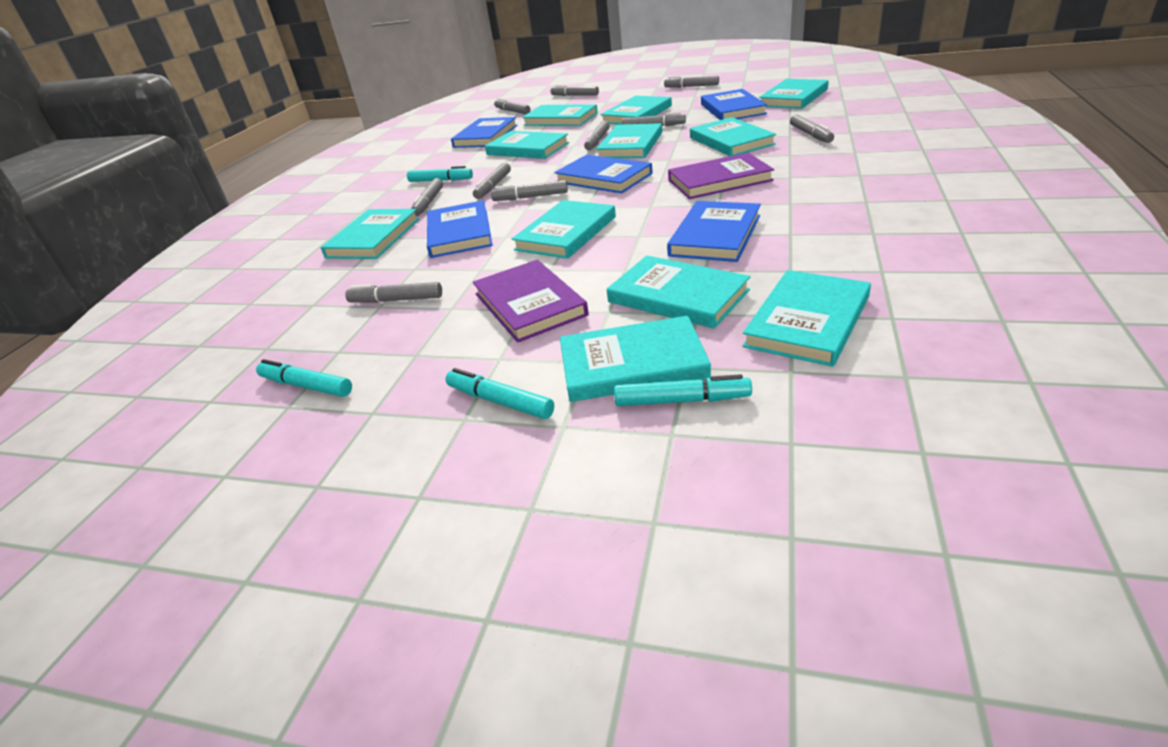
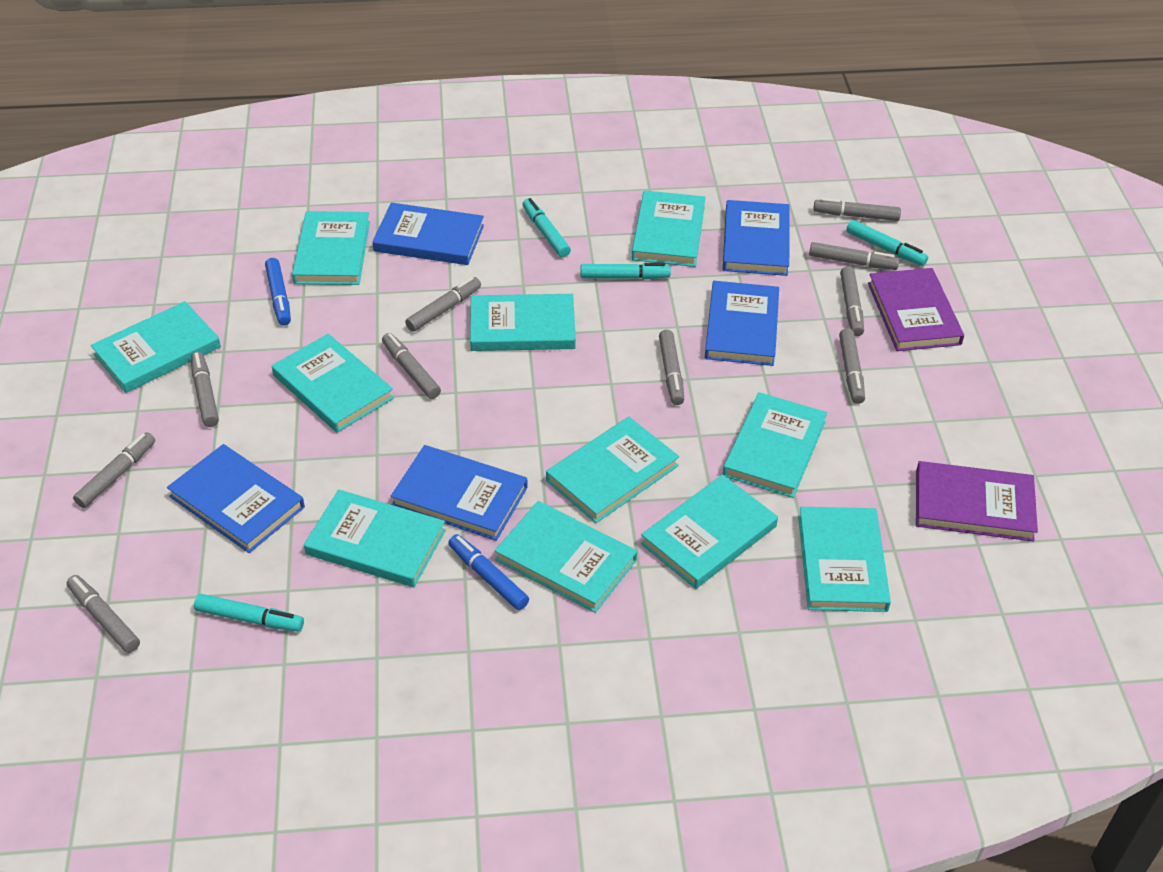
blue marker: none = 0 -> [265,258,291,325] [448,534,529,610] = 2

